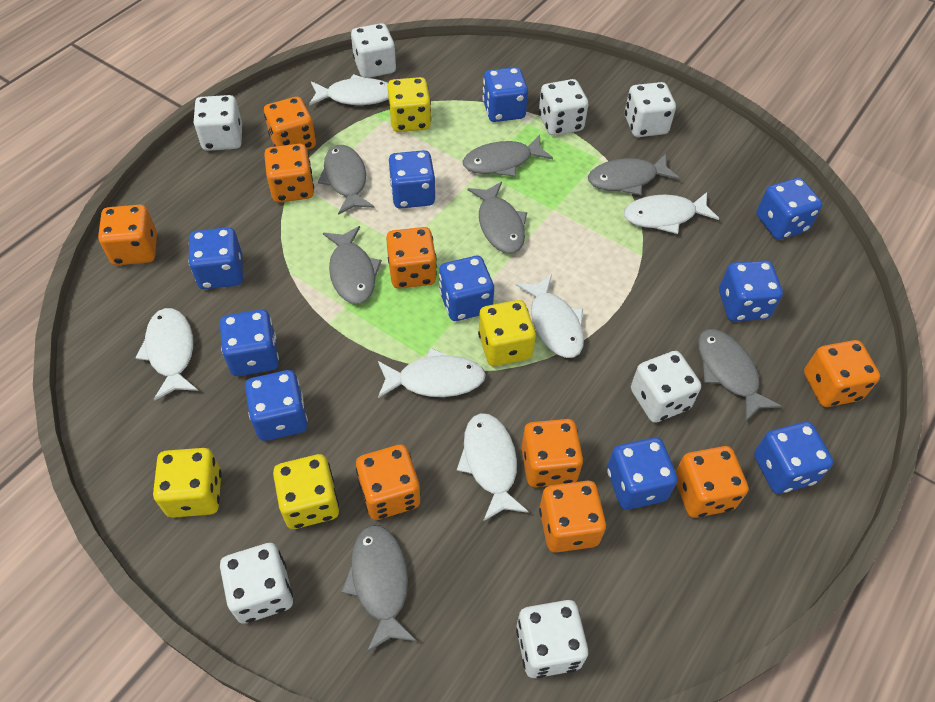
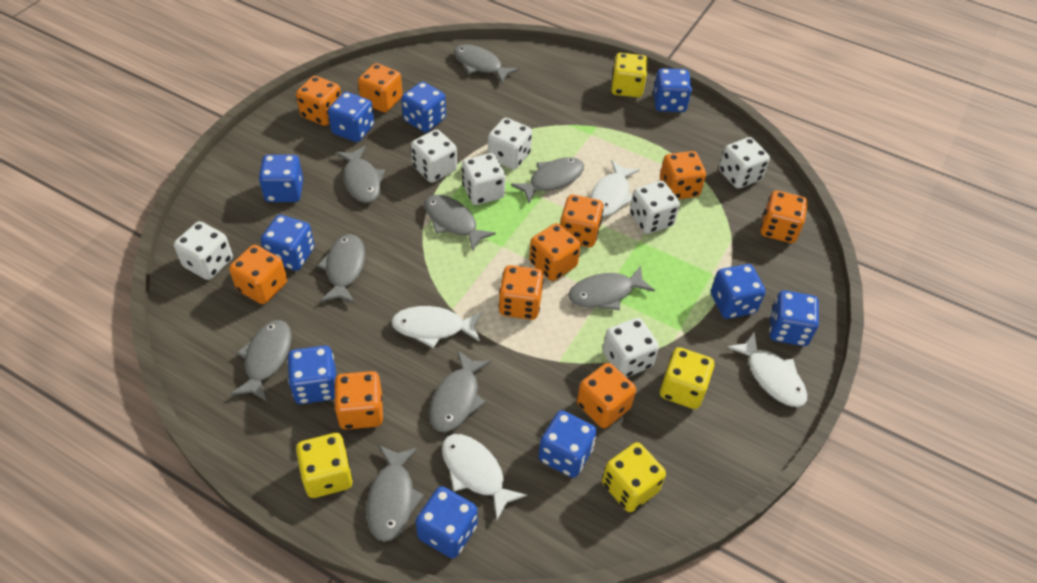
grey fish: [318,145,375,215] [323,226,382,304] [342,525,417,652] [463,135,553,177] [467,182,527,253] [588,154,679,195] [698,329,782,422] = 7 -> [231,320,292,401] [317,234,365,303] [336,146,385,203] [366,445,424,542] [424,195,496,251] [429,351,491,432] [454,44,519,84] [511,157,584,203] [568,266,655,310] = 9
orange dice: [98,205,157,265] [264,97,316,150] [264,144,314,203] [356,445,421,520] [386,227,437,289] [521,419,583,487] [539,481,606,553] [675,446,748,518] [804,340,880,407] = 9 -> [229,245,287,304] [296,76,341,126] [334,371,383,430] [358,63,403,113] [499,265,544,320] [529,223,581,281] [560,195,603,247] [577,363,636,428] [660,151,706,199] [760,190,808,243] = 10
white fish: [135,308,198,401] [309,74,388,106] [378,348,486,398] [457,413,529,522] [516,274,584,358] [624,192,719,234] = 6 -> [391,306,482,348] [442,434,527,519] [590,160,640,217] [727,333,807,407] = 4

